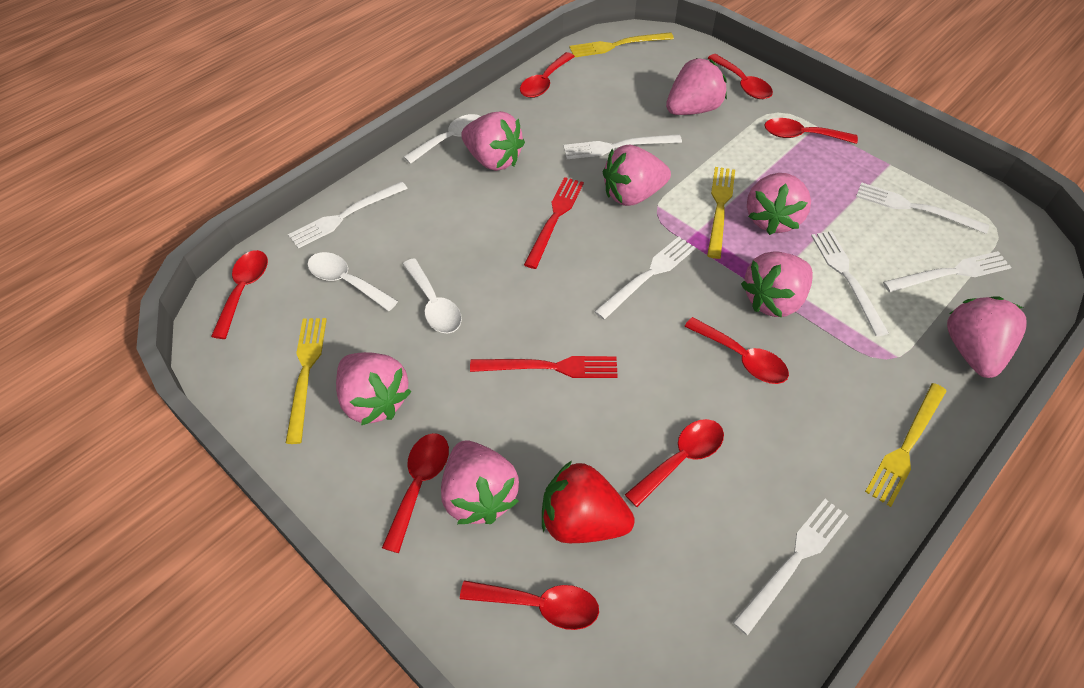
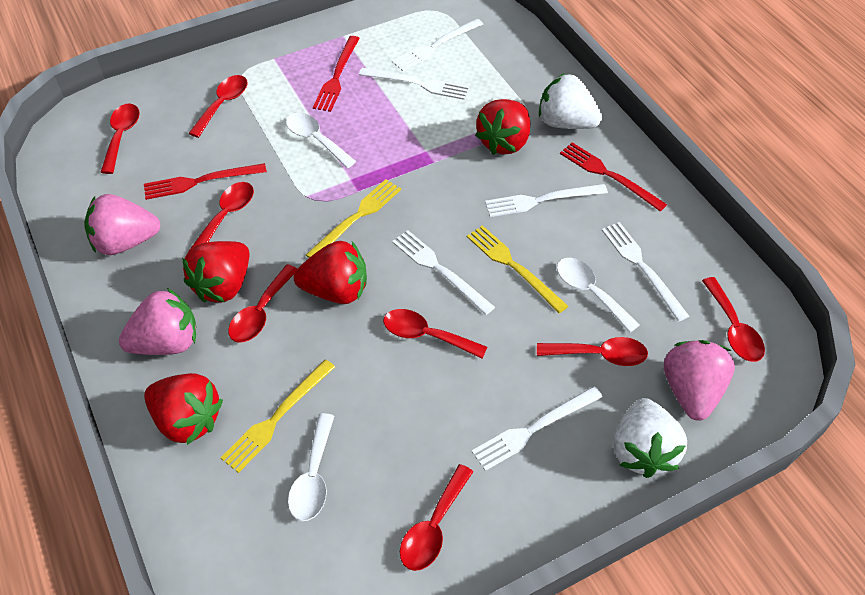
pink strawberry: [336,352,412,425] [441,440,519,524] [461,111,525,171] [603,145,671,206] [666,58,727,115] [741,251,813,318] [747,173,811,235] [947,296,1027,378] = 8 -> [84,194,161,255] [119,288,196,355] [664,340,735,421] = 3
red fork: [470,356,618,378] [524,177,584,269] = 2 -> [144,163,267,200] [313,36,360,112] [560,142,667,212] = 3
red strawberry: [542,461,635,543] = 1 -> [144,373,223,445] [182,241,250,303] [294,241,367,304] [475,99,530,155] = 4
white fork: [288,181,408,249] [563,134,682,159] [594,237,696,320] [732,499,849,636] [811,231,889,336] [856,182,989,234] [883,251,1011,292] = 7 -> [359,68,469,100] [392,19,483,71] [392,230,495,315] [471,386,603,471] [485,184,608,217] [602,222,689,322] = 6
white strawberry: none = 0 -> [539,73,602,129] [613,398,687,478] = 2
yellow fork: [286,318,327,444] [569,32,674,58] [707,167,735,259] [865,383,947,507] = 4 -> [221,359,335,473] [306,179,401,258] [467,225,568,313] = 3

